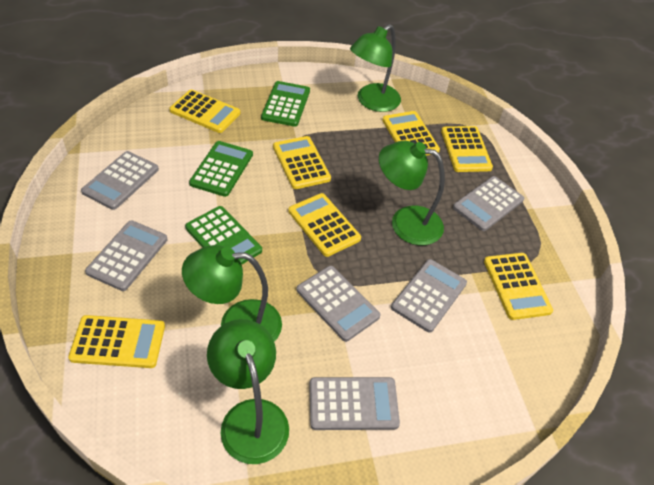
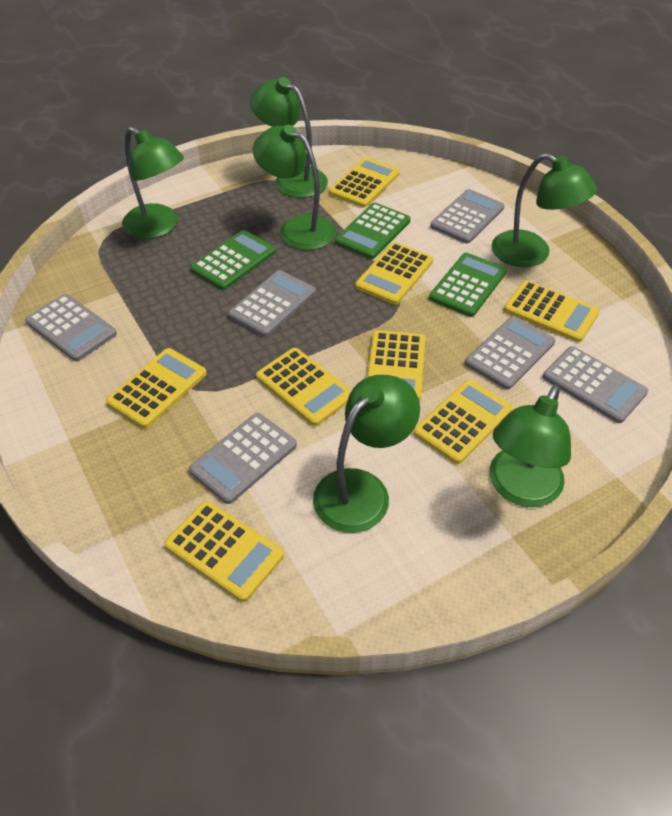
green lamp: [182,245,282,342] [207,319,289,464] [350,24,401,112] [379,141,445,246] = 4 -> [122,126,184,239] [250,77,328,198] [253,125,336,250] [313,375,420,533] [489,385,571,507] [492,153,597,267] = 6
yellow calculator: [68,315,165,368] [169,89,240,133] [273,136,331,189] [288,193,361,257] [382,111,440,156] [441,126,493,172] [484,253,553,320] = 7 -> [106,348,207,428] [164,500,284,602] [256,348,352,426] [329,157,400,208] [355,242,433,305] [367,330,425,401] [414,379,513,464] [504,280,600,342] = 8

